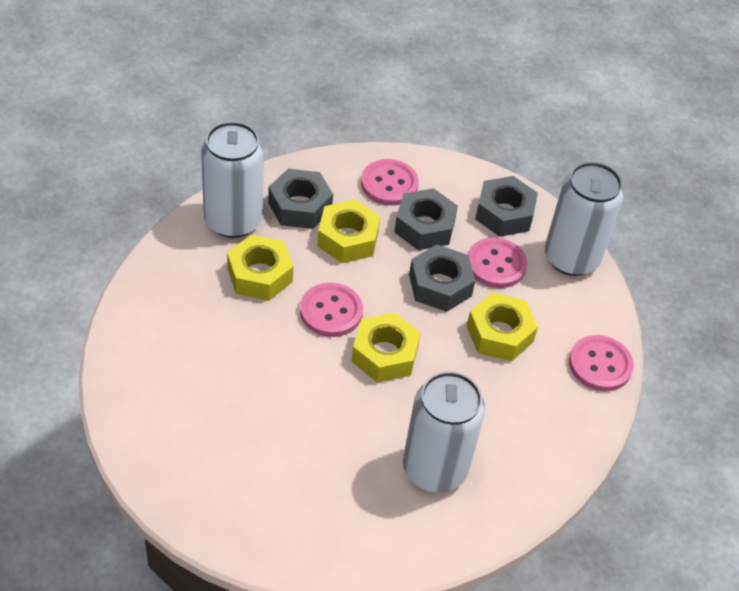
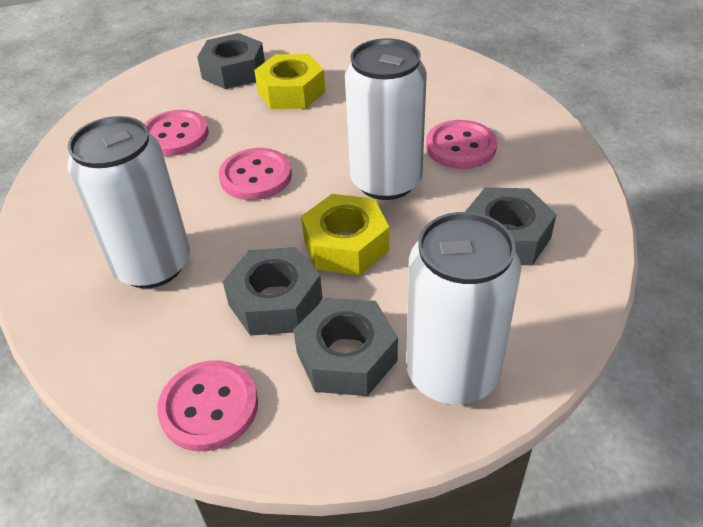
yellow nut: [227,234,294,301] [317,199,380,263] [351,313,421,383] [467,292,538,361] = 4 -> [254,54,325,109] [301,194,389,275] = 2

